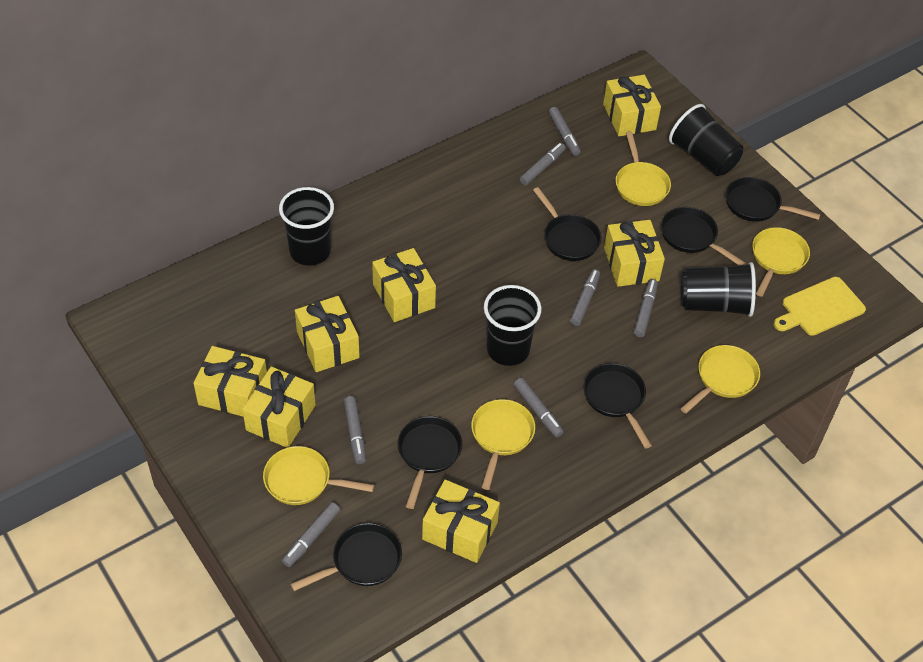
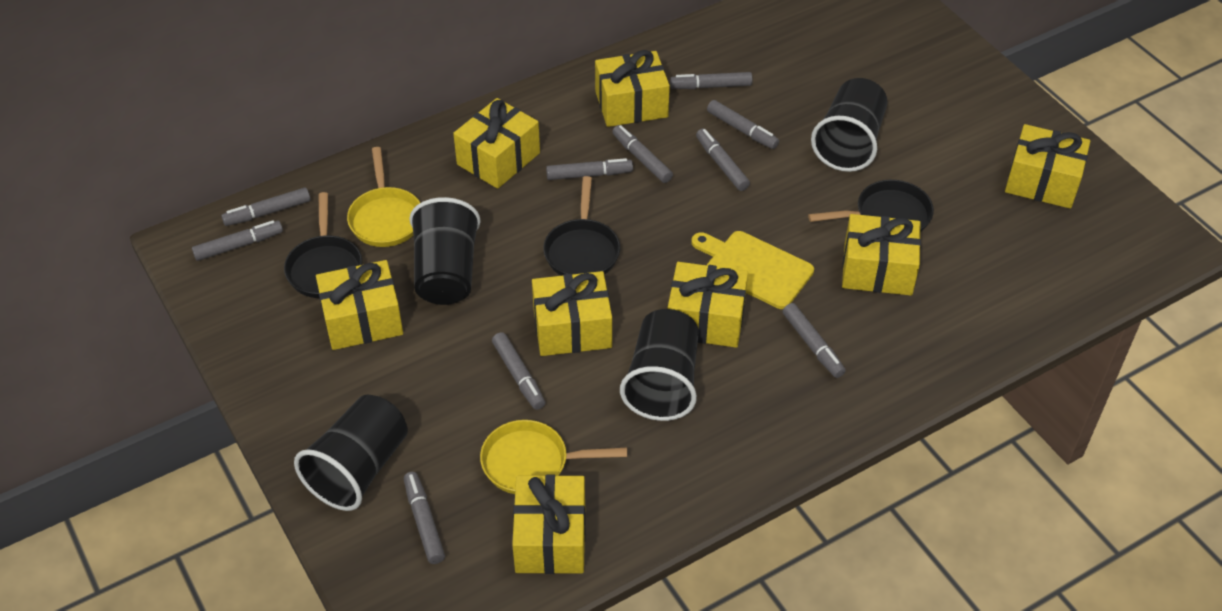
black pan: [291,523,402,591] [398,416,462,509] [533,187,601,261] [583,363,652,449] [661,207,746,265] [726,177,821,222] = 6 -> [284,192,362,298] [543,176,620,276] [808,180,934,232] = 3
grey marker: [282,502,340,567] [344,396,366,464] [514,378,564,437] [520,143,566,185] [548,107,581,156] [570,269,600,326] [633,279,658,337] = 7 -> [192,220,283,261] [221,187,311,226] [404,472,445,564] [492,332,545,410] [546,158,633,180] [612,125,673,183] [670,72,752,89] [696,129,750,191] [707,100,779,149] [783,303,845,378] = 10
yellow gift: [193,346,267,417] [242,367,316,448] [295,296,360,372] [372,248,436,322] [422,480,500,563] [603,75,661,136] [604,220,665,287] = 7 -> [316,260,403,350] [453,98,540,189] [512,474,586,574] [532,271,612,356] [595,50,670,127] [668,262,748,348] [842,214,921,295] [1005,124,1090,209] = 8
yellow pan: [263,446,374,505] [471,399,535,490] [616,131,671,206] [680,345,760,414] [752,227,810,297] = 5 -> [347,147,420,247] [480,420,627,494] = 2

